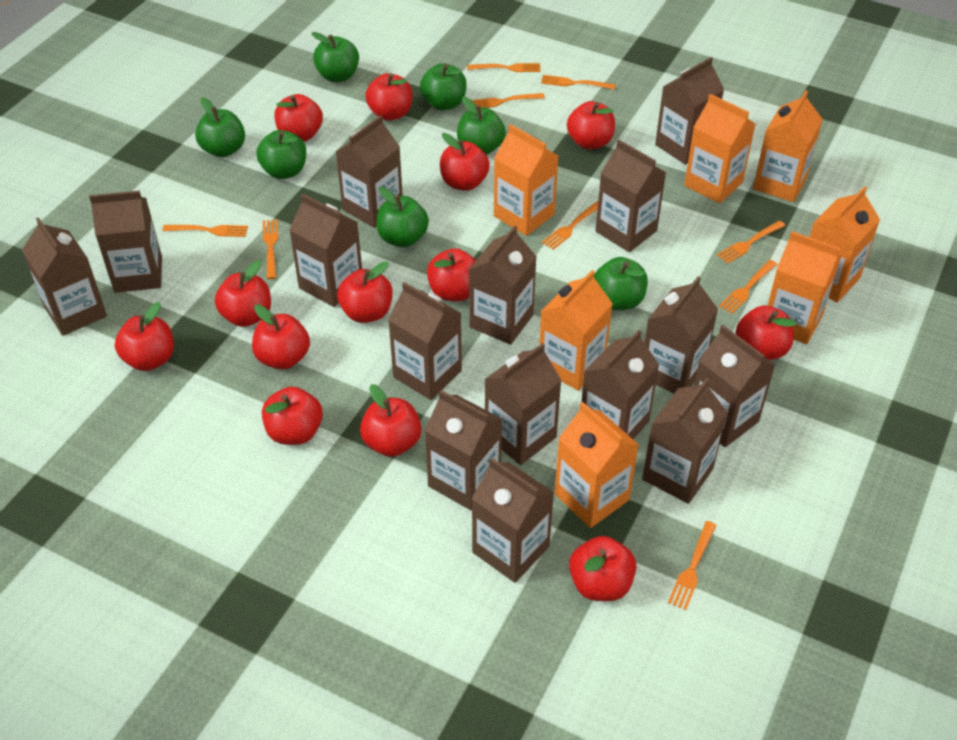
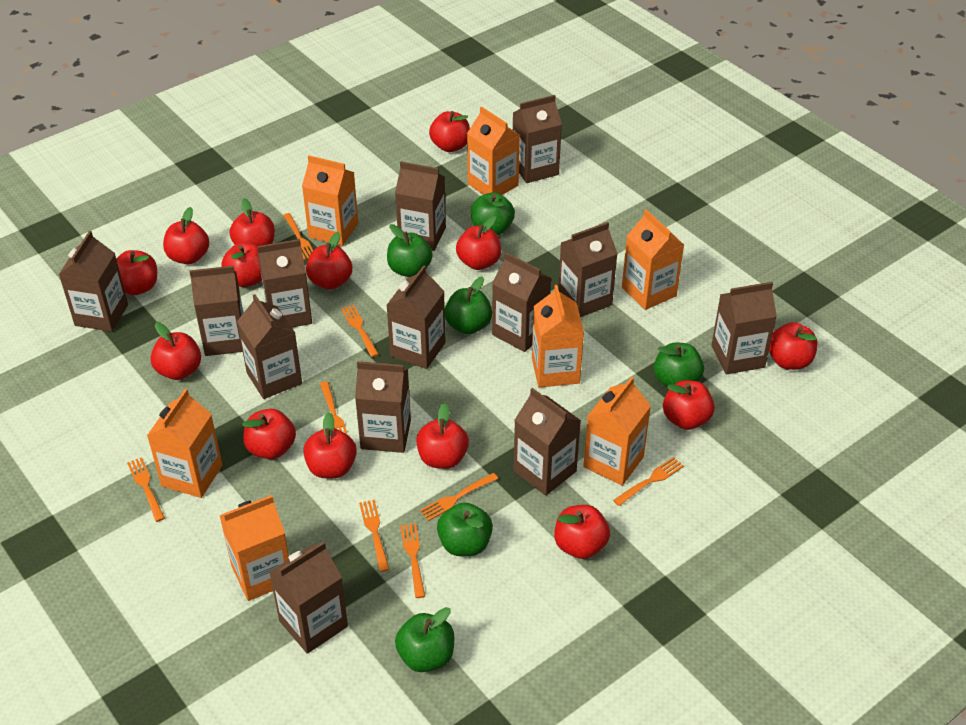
brown carton: [22,217,107,336] [89,190,162,293] [289,194,362,307] [336,115,403,228] [388,282,462,400] [425,390,502,510] [469,225,537,345] [471,458,554,583] [485,343,562,465] [581,330,659,439] [595,140,666,252] [642,378,728,504] [644,276,718,393] [655,57,724,165] [694,325,775,447] = 15 -> [59,231,128,332] [190,266,243,356] [237,294,302,399] [257,239,312,327] [269,541,348,654] [355,361,411,453] [386,265,446,369] [395,162,446,251] [492,252,551,352] [513,95,562,183] [514,388,581,496] [558,222,618,317] [711,282,777,374] = 13
green apple: [195,97,245,157] [257,130,306,179] [311,32,359,82] [377,187,429,247] [420,63,467,110] [457,97,506,155] [594,257,648,310] = 7 -> [387,224,433,277] [395,607,454,672] [437,502,493,556] [445,276,492,334] [471,192,515,235] [654,343,704,386] = 6
orange fork: [162,225,248,237] [263,219,278,279] [467,63,541,72] [472,93,545,108] [541,75,616,90] [542,201,598,250] [668,521,716,610] [717,221,785,264] [719,260,777,314] = 9 -> [127,457,165,522] [283,213,313,260] [320,381,348,435] [341,305,379,357] [359,500,389,572] [400,523,425,598] [420,473,498,521] [613,457,684,506] = 8
red apple: [115,302,174,371] [215,260,271,327] [252,304,310,370] [262,387,323,445] [275,94,323,142] [337,262,393,323] [360,384,422,457] [365,73,412,121] [427,248,476,301] [440,133,490,191] [567,101,615,149] [569,536,636,601] [736,306,796,360] = 13 -> [116,250,157,295] [150,322,201,380] [163,207,209,264] [221,242,262,287] [229,198,275,246] [242,409,296,459] [303,412,357,478] [306,232,352,290] [416,403,469,469] [429,111,470,152] [456,216,501,270] [554,505,610,559] [663,380,715,430] [769,322,818,370] = 14

